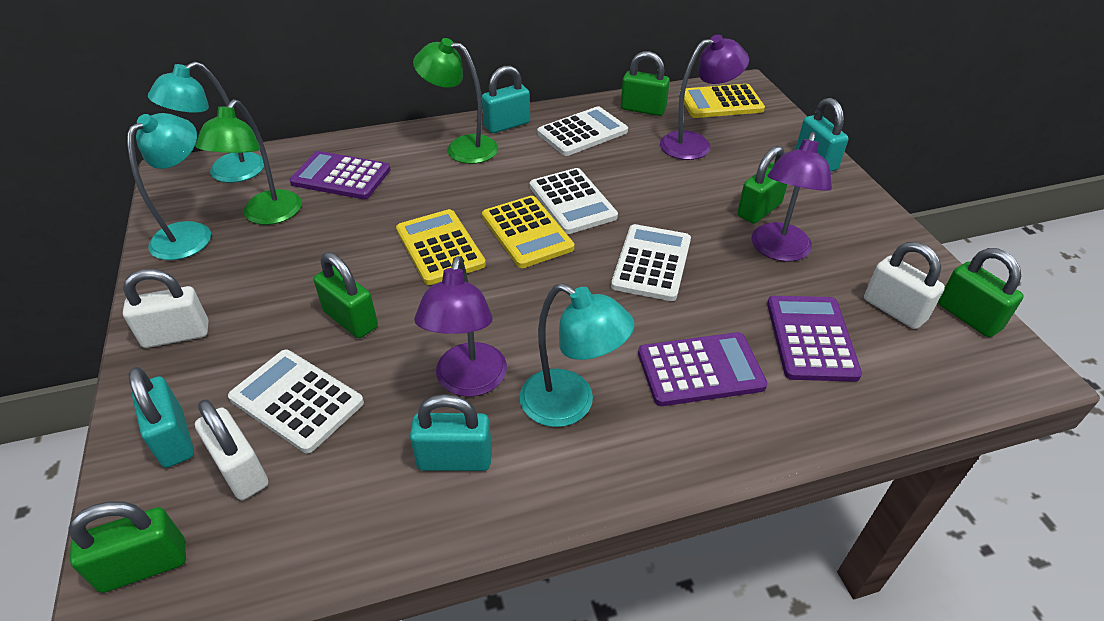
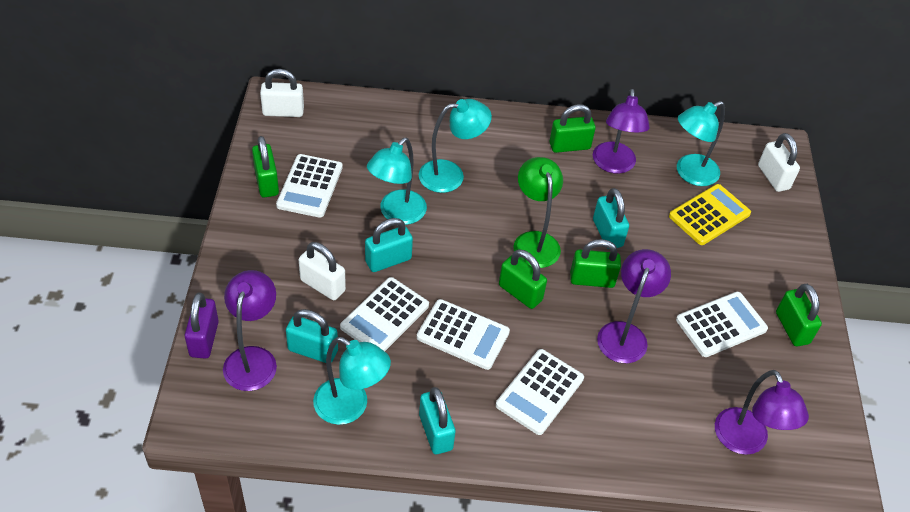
green lamp: [195,99,302,225] [413,38,498,164] = 2 -> [513,157,563,268] = 1
purple calculator: [290,151,391,199] [638,332,768,406] [767,296,862,382] = 3 -> none = 0
purple lamp: [414,256,507,397] [660,35,749,160] [751,132,832,262] = 3 -> [223,270,277,391] [593,89,650,174] [597,249,671,363] [715,370,809,455] = 4
purple padlock: none = 0 -> [185,293,219,359] = 1
turquoise lamp: [127,113,211,260] [148,62,264,183] [520,283,635,427] = 3 -> [313,337,391,425] [367,138,427,225] [419,99,492,193] [677,101,725,186] = 4
white calculator: [228,350,364,453] [530,168,618,234] [537,106,628,156] [611,224,691,301] = 4 -> [276,154,343,218] [340,277,429,351] [417,299,510,370] [496,349,584,435] [676,292,768,357] = 5
yellow calculator: [396,209,486,285] [482,196,574,268] [679,84,765,118] = 3 -> [669,184,751,245] = 1

